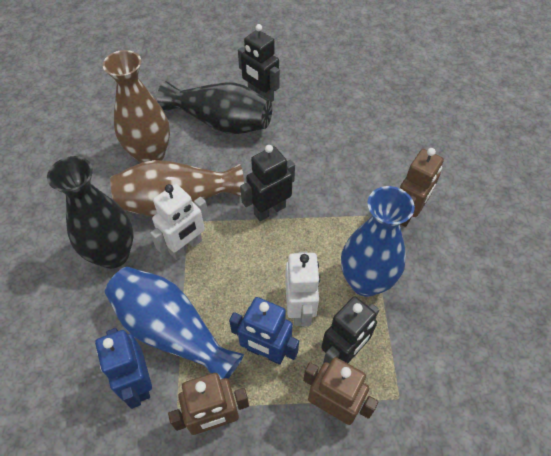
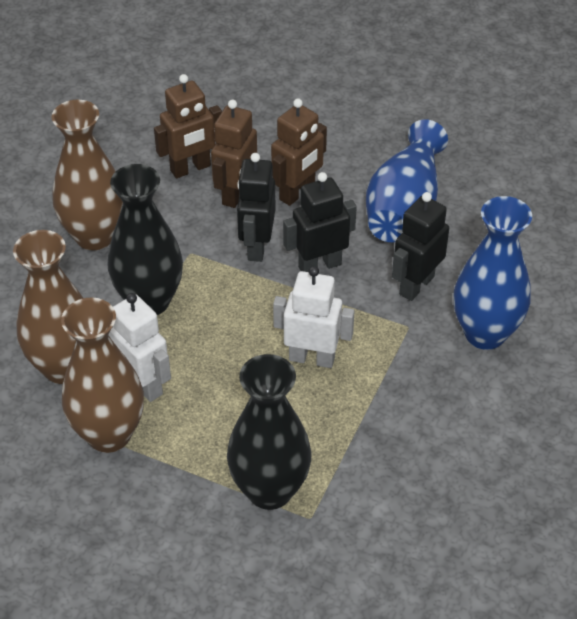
blue robot: [95,328,152,409] [229,297,299,365] = 2 -> none = 0
brown vase: [103,50,170,163] [110,160,244,216] = 2 -> [13,230,83,384] [51,100,123,250] [61,298,144,453] = 3

